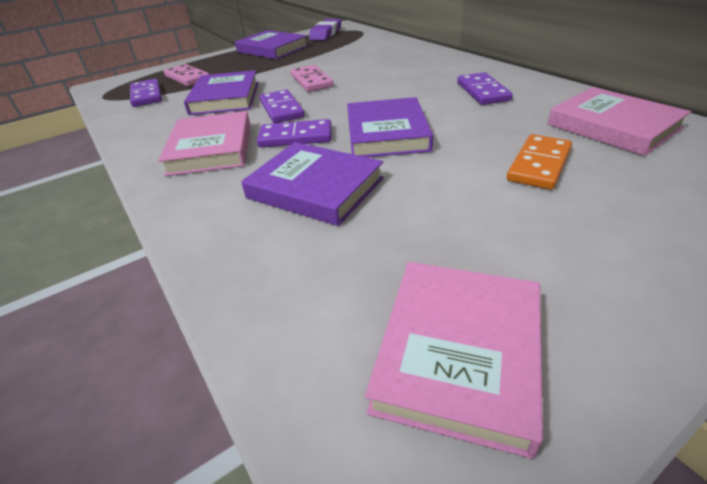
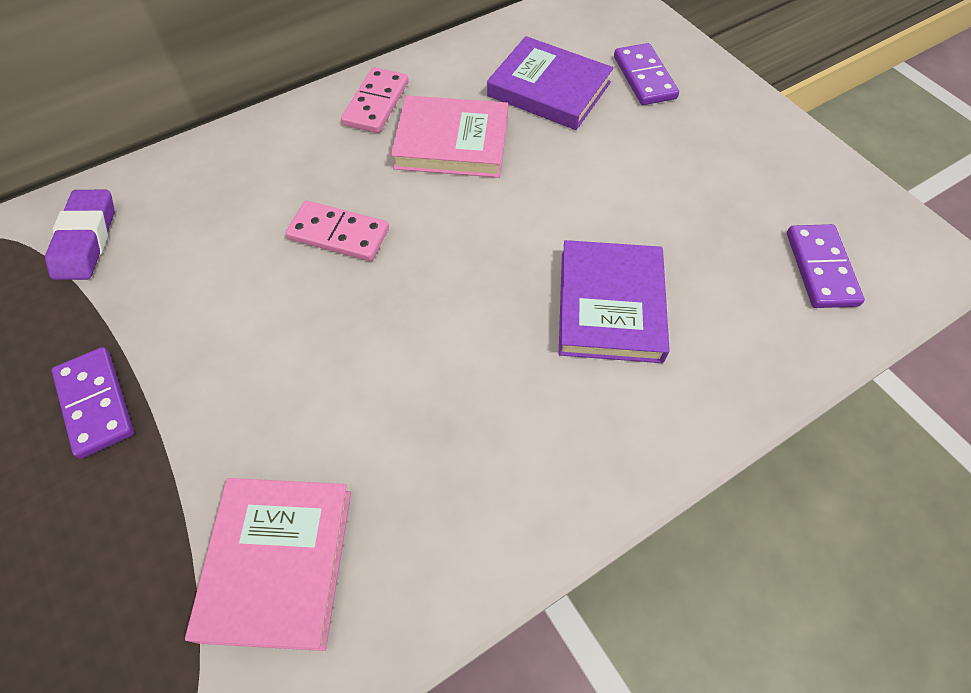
orange domino: [507,134,572,190] = 1 -> none = 0
pink book: [158,111,250,176] [365,262,543,459] [548,87,691,156] = 3 -> [185,478,351,651] [391,95,508,178] = 2
purple book: [184,70,259,115] [235,30,308,59] [241,142,384,226] [347,97,433,157] = 4 -> [487,36,614,130] [559,240,670,363] = 2
purple domino: [130,79,162,107] [257,119,332,148] [260,89,305,124] [457,72,513,105] = 4 -> [52,347,134,459] [614,43,679,105] [787,224,865,308] = 3

